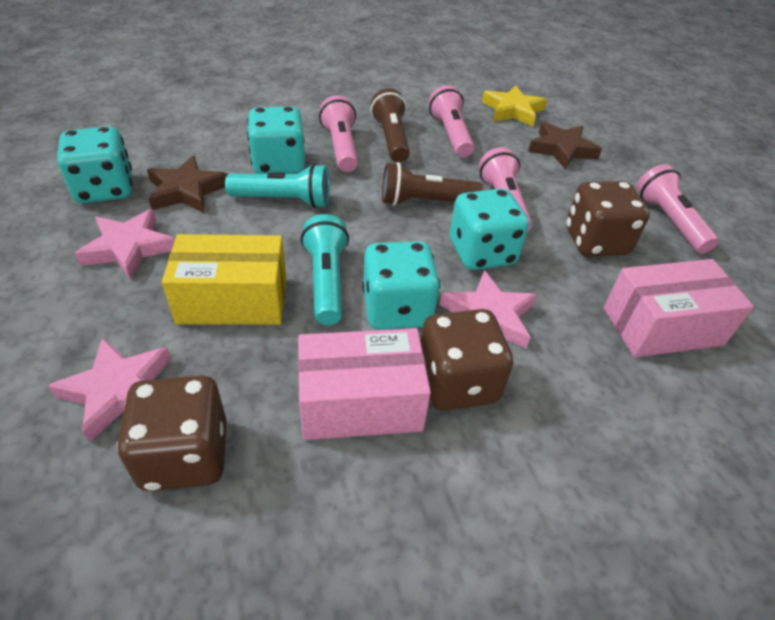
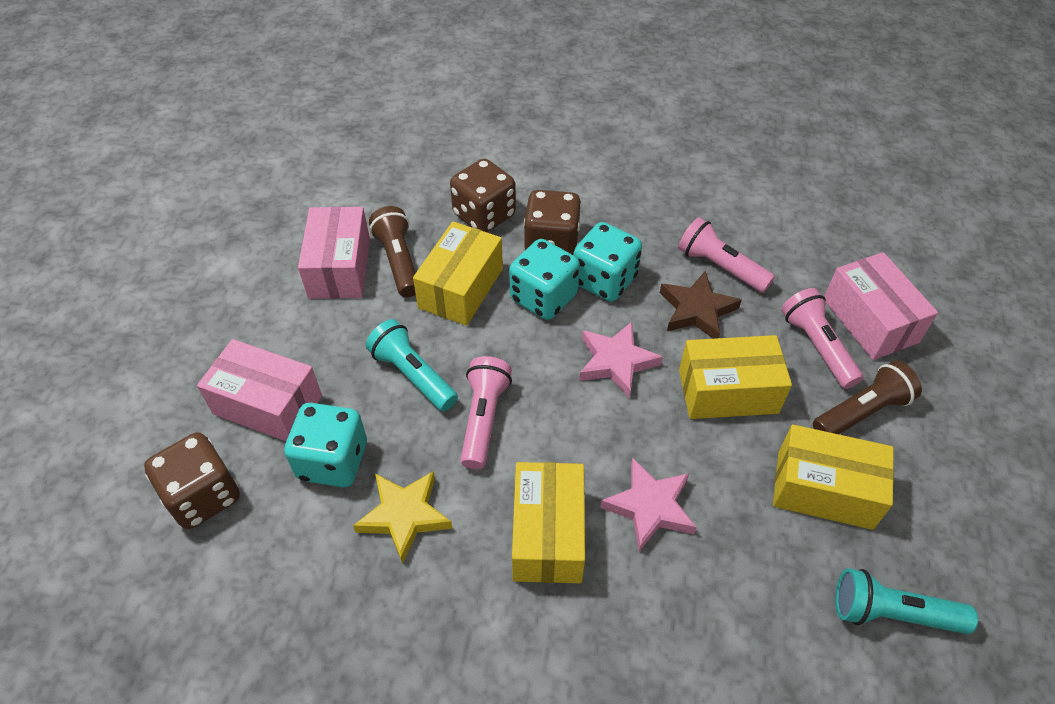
brown star: [147,156,228,213] [528,121,602,170] = 2 -> [660,271,742,339] = 1
pink box: [298,328,431,440] [603,259,754,357] = 2 -> [197,339,322,441] [298,206,370,299] [824,252,938,360] = 3
pink flashlight: [319,95,358,172] [429,85,474,158] [479,147,532,232] [636,164,719,253] = 4 -> [460,356,512,469] [678,217,775,293] [781,288,863,389] = 3
pink star: [48,337,171,442] [75,209,175,280] [440,270,537,349] = 3 -> [579,322,663,398] [600,458,697,551] = 2
turquoise dice: [57,126,132,203] [247,107,305,174] [362,241,440,330] [450,189,529,270] = 4 -> [284,403,367,487] [509,239,580,320] [573,222,642,301] = 3
yellow box: [162,234,286,325] = 1 -> [413,221,503,326] [512,462,585,583] [679,335,792,419] [773,424,894,530] = 4

